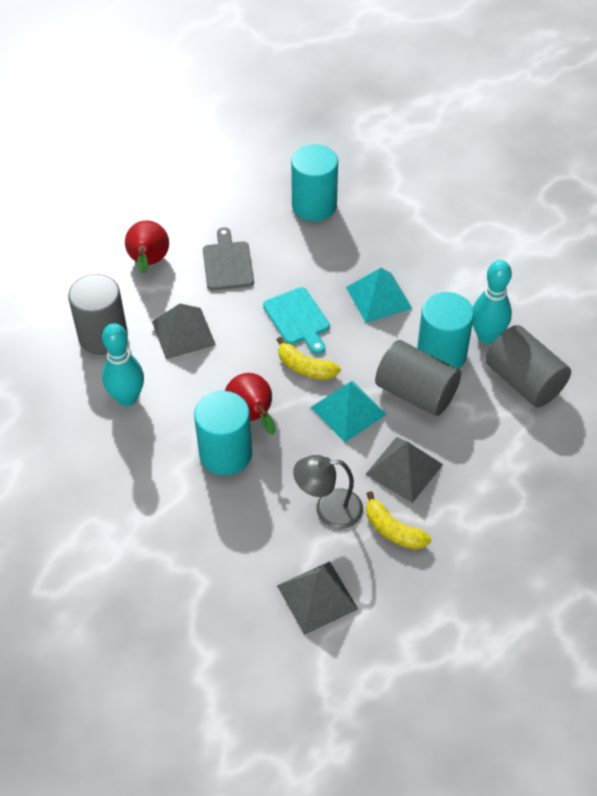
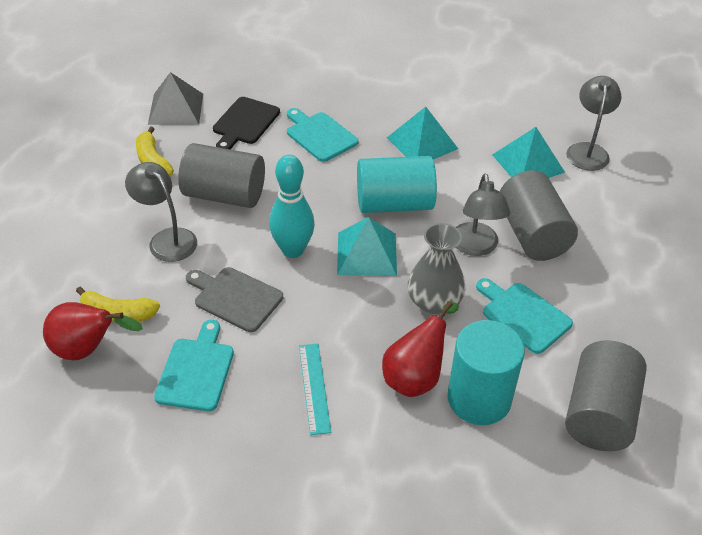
black cutting board: none = 0 -> [213,97,280,149] = 1
grey lamp: [293,455,363,529] = 1 -> [125,162,197,262] [456,174,510,256] [566,76,621,171] = 3
grey pyramid: [152,304,216,359] [277,561,358,635] [365,437,443,503] = 3 -> [148,72,203,125] = 1
grey vase: none = 0 -> [408,223,465,314] = 1
turquoise bowling pin: [102,323,144,406] [473,260,512,344] = 2 -> [269,155,315,258] = 1
turquoise cutting board: [263,287,330,354] = 1 -> [154,320,234,411] [287,108,358,162] [476,278,573,354] = 3
turquoise cylinder: [194,391,252,475] [291,144,338,221] [417,292,474,369] = 3 -> [357,156,437,213] [448,320,525,425] = 2
turquoise pyramid: [311,381,387,442] [346,268,412,323] = 2 -> [337,217,397,276] [387,107,458,159] [492,127,565,178] = 3
turquoise ruler: none = 0 -> [299,344,331,435] = 1

